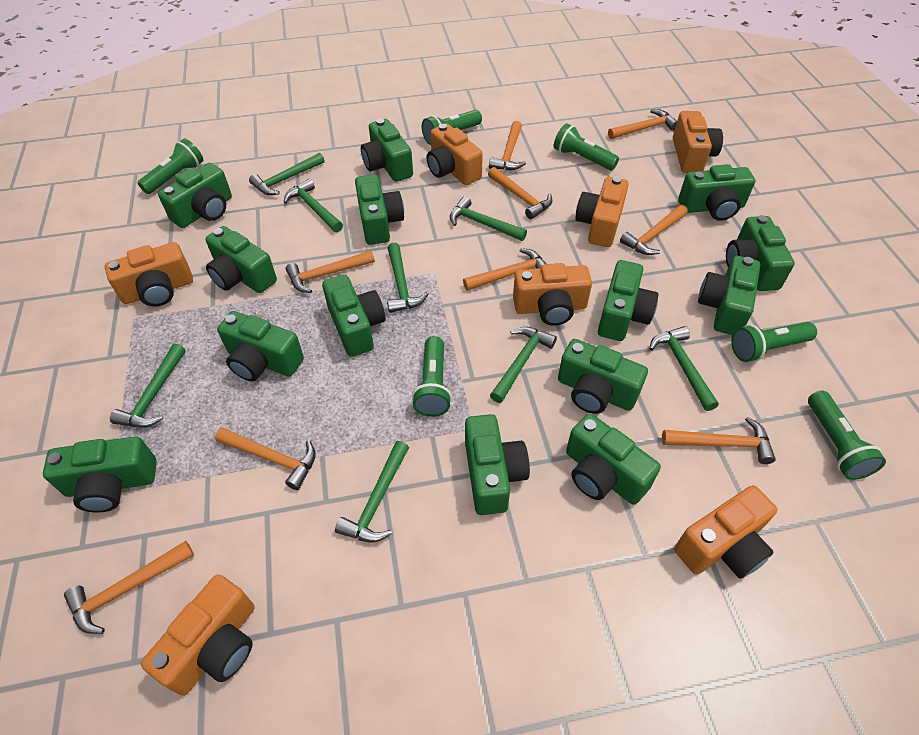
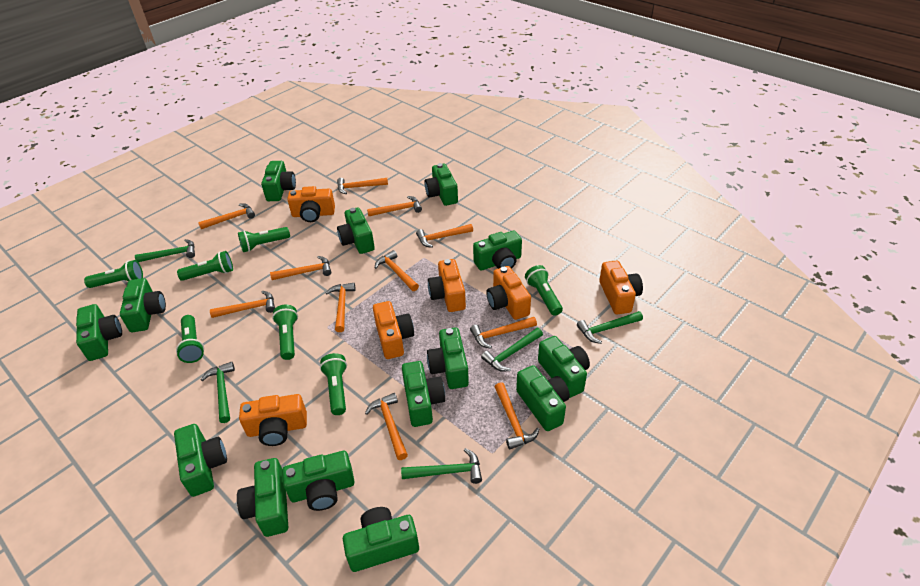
green flashlight: [138,138,203,194] [412,336,452,417] [422,110,482,145] [554,123,619,170] [731,322,817,362] [808,391,886,480] = 6 -> [84,260,143,288] [176,315,204,363] [177,251,233,281] [238,227,290,252] [272,305,298,360] [320,353,347,415] [525,265,563,316] = 7
green hammer: [110,344,186,427] [249,153,325,195] [284,179,343,232] [335,441,409,543] [387,243,429,313] [450,196,527,241] [490,327,557,403] [649,326,719,411] = 8 -> [135,239,195,262] [201,362,235,423] [401,448,482,484] [481,328,543,372] [577,311,643,344] = 5
orange camera: [105,242,193,307] [141,574,255,695] [426,123,483,185] [513,263,592,326] [575,176,629,247] [673,111,723,173] [674,485,778,579] = 7 -> [239,394,307,446] [287,186,335,222] [373,301,414,359] [428,259,466,312] [486,266,531,320] [599,260,643,315] = 6
orange hammer: [64,541,194,634] [215,427,316,490] [286,250,375,293] [463,248,546,291] [488,167,553,219] [489,121,526,170] [608,109,677,139] [620,205,688,255] [662,417,776,464] = 9 -> [198,204,255,229] [210,291,275,318] [270,256,332,280] [326,283,355,332] [337,178,388,194] [365,393,408,460] [367,196,422,216] [375,250,419,291] [416,224,473,248] [470,317,537,349] [495,382,539,450] = 11

